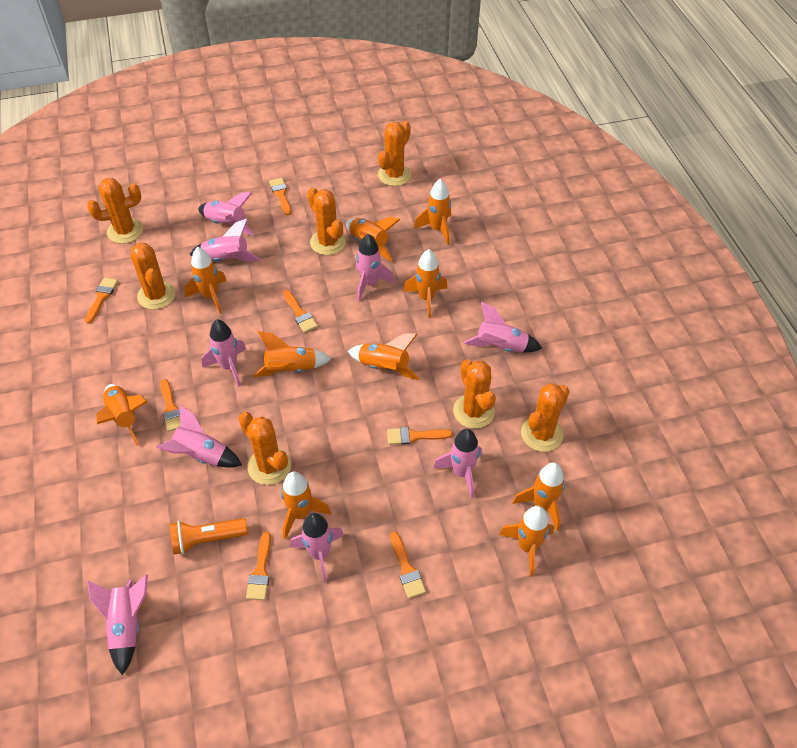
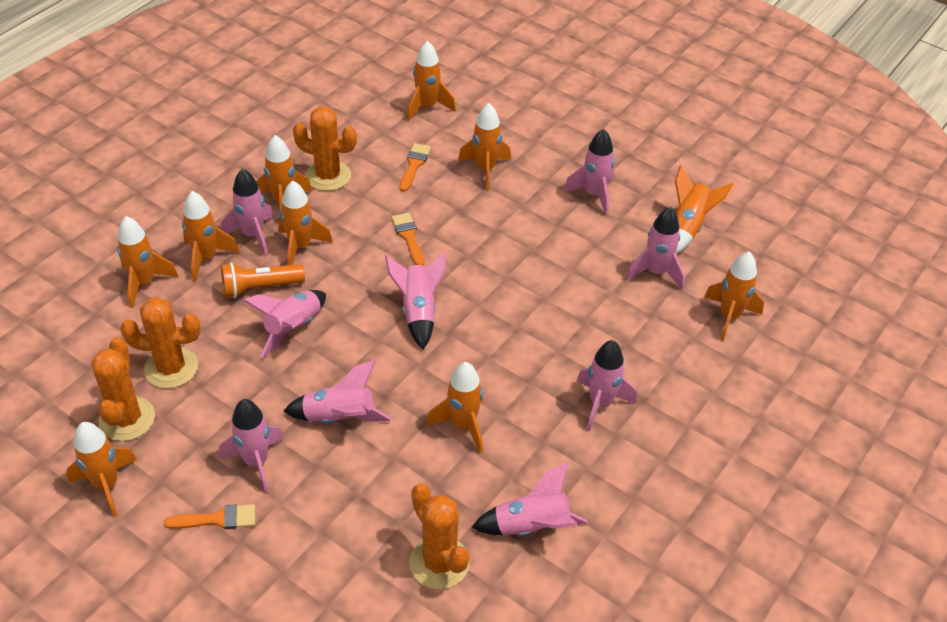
orange brush: [85,278,118,324] [160,379,181,432] [246,532,271,600] [269,178,291,215] [283,290,318,333] [387,427,452,445] [390,531,426,598] = 7 -> [164,504,255,529] [392,213,424,266] [400,143,431,192] = 3
orange cactus: [87,178,143,244] [131,243,175,310] [238,412,291,485] [307,187,346,255] [378,121,412,186] [453,359,496,429] [521,384,570,452] = 7 -> [91,337,155,441] [120,297,201,389] [293,106,357,191] [409,484,470,589] = 4

